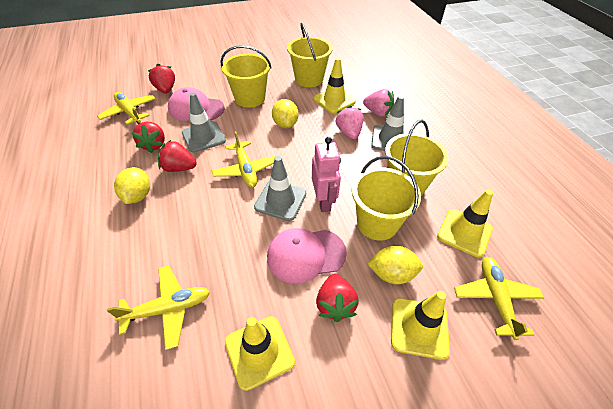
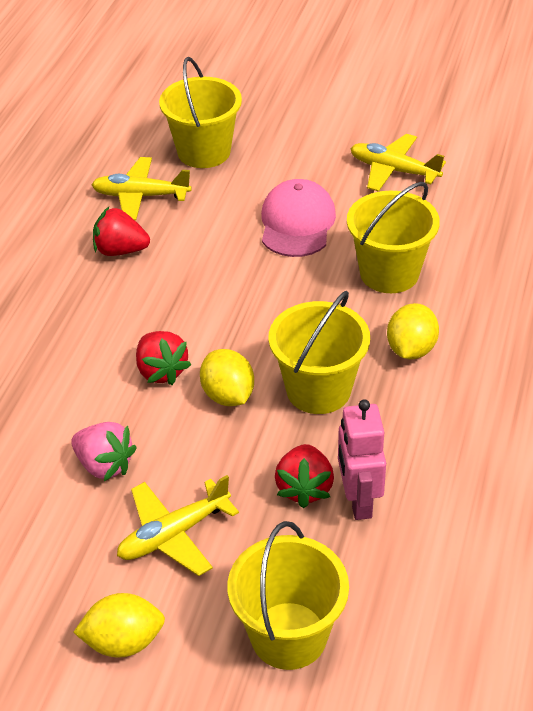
grey traffic cone: [182,92,226,152] [254,156,306,221] [371,95,409,151] = 3 -> none = 0
pink cap: [168,87,225,121] [267,228,347,284] = 2 -> [261,179,336,257] = 1
pink strawberry: [335,106,363,139] [363,89,394,117] = 2 -> [71,422,137,481] = 1
red strawberry: [132,122,165,153] [148,64,175,94] [158,140,197,172] [316,274,359,322] = 4 -> [93,207,150,256] [136,331,191,385] [275,444,334,508] = 3
yellow plane: [97,92,156,125] [107,265,210,350] [212,131,276,188] [454,257,544,340] = 4 -> [91,157,192,220] [117,475,239,576] [350,134,446,192] = 3
yellow traffic cone: [225,316,295,391] [313,58,356,113] [391,291,450,360] [437,189,493,258] = 4 -> none = 0

